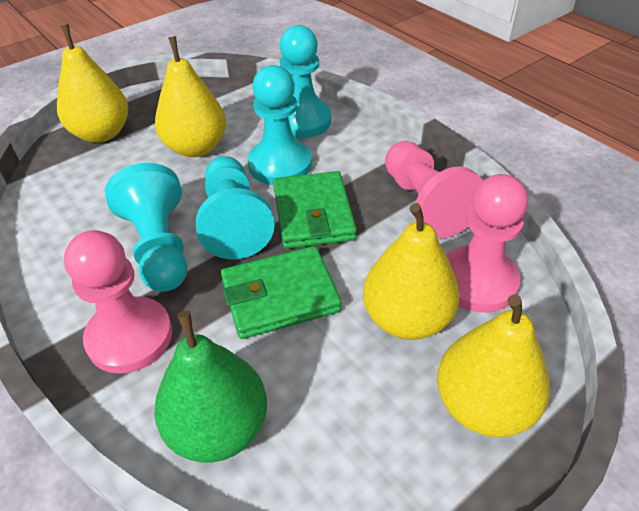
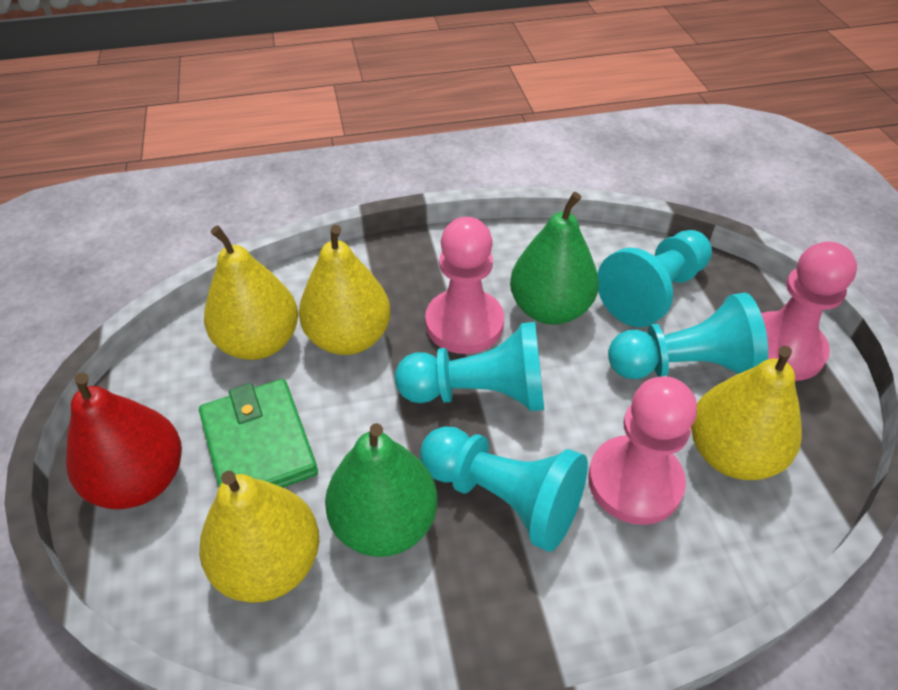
green pear: [154,311,267,463] = 1 -> [325,423,438,557] [510,192,599,325] = 2
green wallet: [221,246,342,339] [273,171,357,249] = 2 -> [199,379,318,488] = 1
red pear: none = 0 -> [66,373,182,509] = 1

